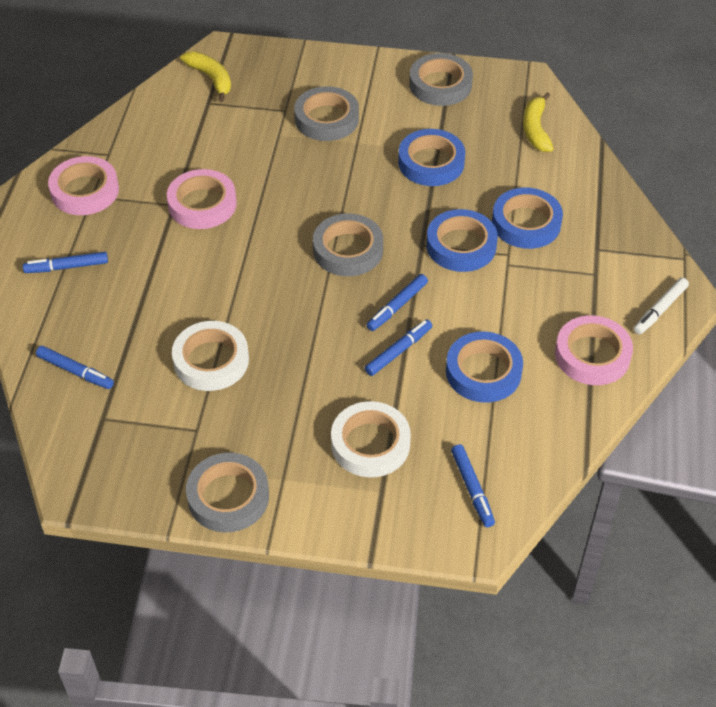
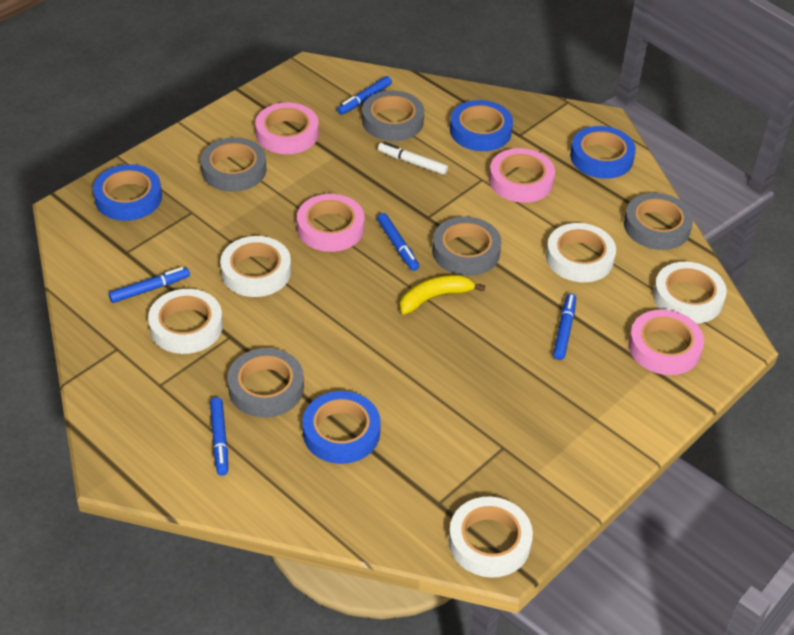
grey tape: [186,453,269,532] [294,86,359,141] [313,214,383,276] [409,53,473,106] = 4 -> [201,137,266,192] [227,348,304,418] [362,90,424,141] [432,217,502,276] [624,193,693,250] = 5
pink tape: [48,156,119,215] [167,169,236,229] [555,315,633,385] = 3 -> [255,103,319,154] [297,194,364,252] [489,148,555,203] [628,309,704,375] = 4
white tape: [172,321,249,391] [331,401,411,477] = 2 -> [148,289,223,354] [220,236,291,297] [449,497,533,578] [546,223,616,282] [653,262,727,324] = 5
yellow banana: [180,52,231,102] [523,92,554,152] = 2 -> [400,275,485,314] = 1

